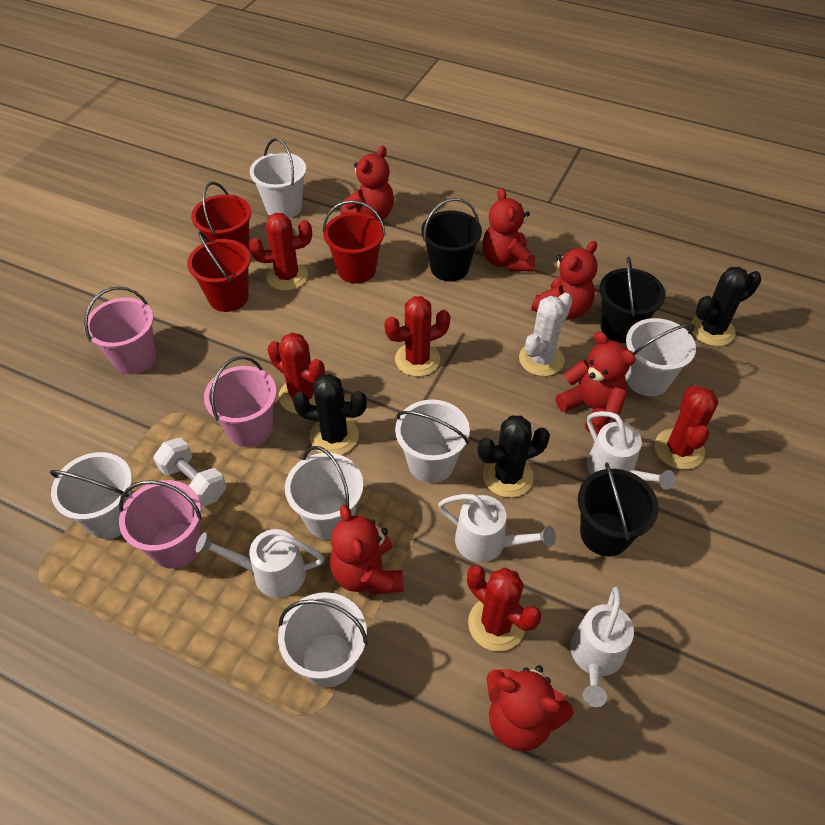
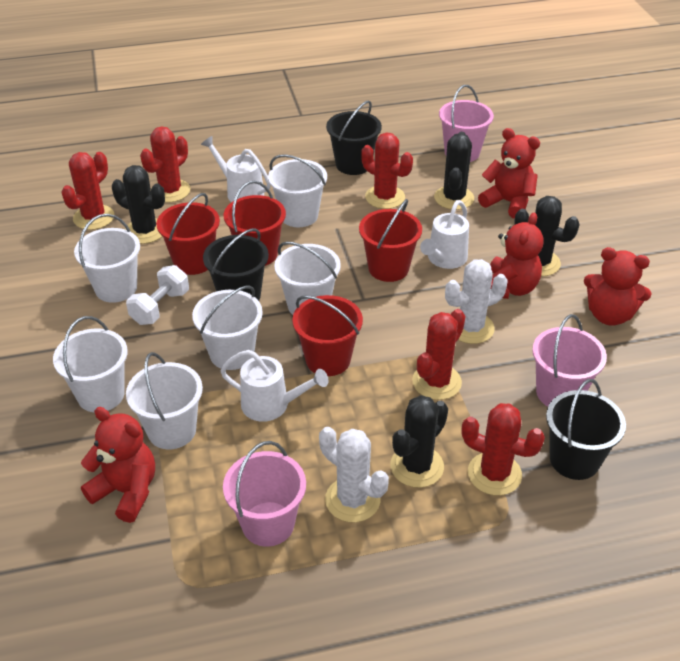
black cactus: [293,374,367,455] [478,415,550,498] [690,267,761,346] = 3 -> [112,165,165,244] [390,395,448,488] [434,132,474,210] [514,196,580,276] = 4
red bucket: [187,232,251,312] [191,182,252,250] [323,200,385,283] = 3 -> [156,193,220,275] [223,181,286,266] [292,295,363,376] [359,199,422,282] = 4
red teddy bear: [330,505,404,595] [340,146,394,220] [482,188,535,271] [487,665,574,751] [531,241,598,319] [556,331,636,435] = 6 -> [81,407,155,523] [478,128,540,219] [490,213,544,299] [584,247,652,326] = 4
white cactus: [519,293,572,376] = 1 -> [319,427,389,523] [445,259,508,344] = 2
white watering can: [196,529,324,598] [438,494,556,563] [570,587,634,707] [587,411,675,490] = 4 -> [201,136,271,202] [220,350,328,422] [420,200,469,269] = 3

